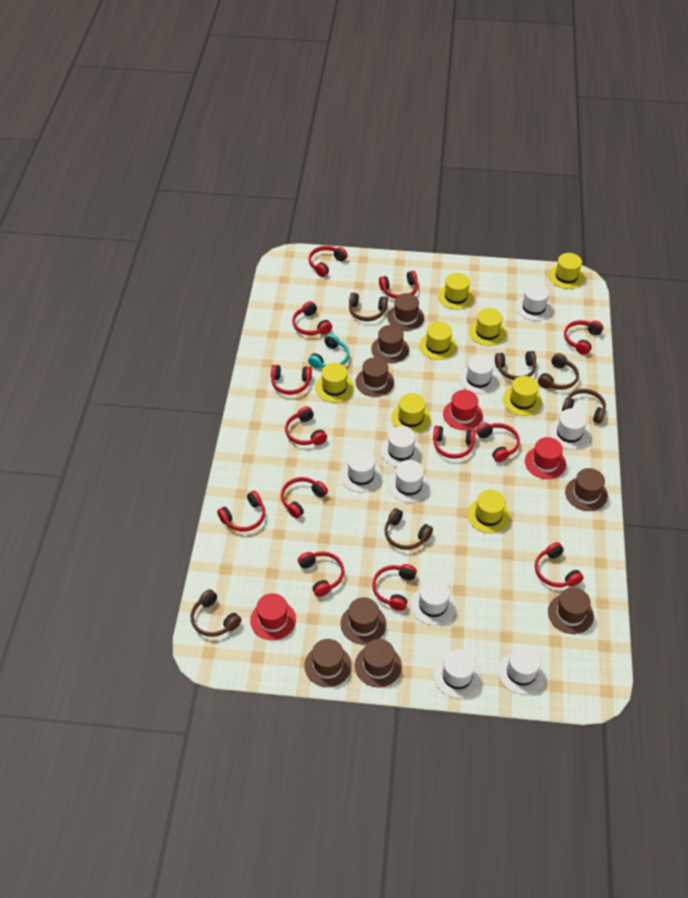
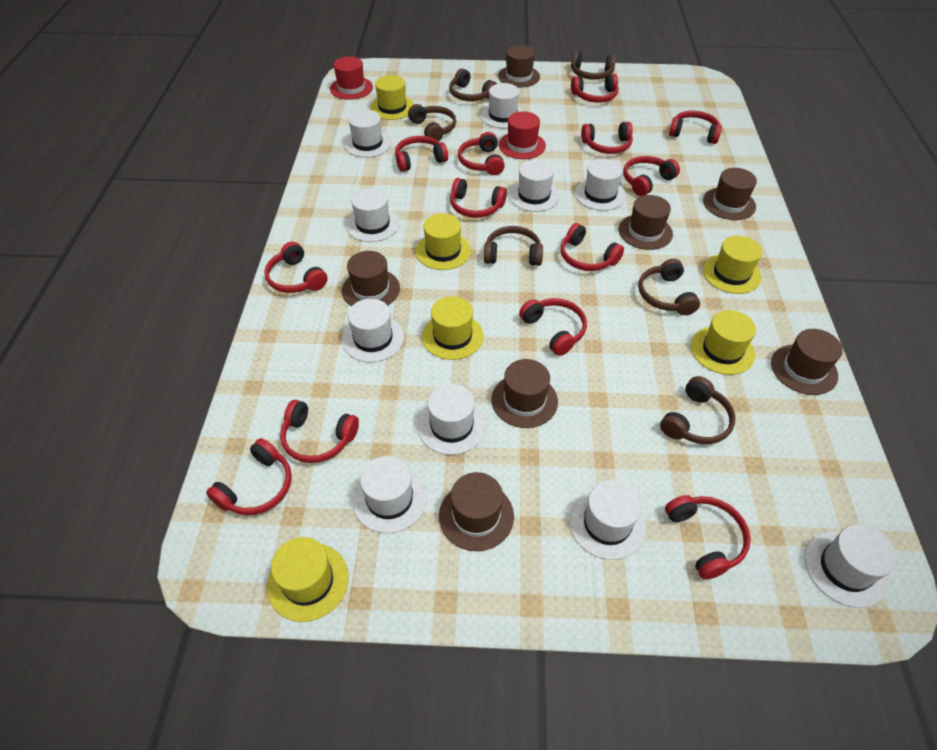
brown hat: [304,639,352,687] [340,597,386,645] [355,357,394,397] [355,639,402,687] [371,325,409,363] [387,293,424,331] [548,587,594,634] [565,468,608,511] = 8 -> [342,251,400,306] [439,472,514,551] [491,359,558,428] [498,45,540,87] [619,195,673,250] [703,168,757,220] [771,329,843,395] = 7
red hat: [250,593,296,640] [443,390,483,430] [525,437,566,479] = 3 -> [330,56,373,100] [499,111,546,159] = 2
turquoise headphones: [308,334,349,369] = 1 -> none = 0
white hat: [341,450,382,492] [381,426,421,467] [388,460,430,503] [411,579,456,625] [434,649,481,698] [459,355,498,394] [498,646,546,694] [516,284,552,321] [549,408,590,450] = 9 -> [342,299,404,362] [344,110,391,157] [346,188,400,242] [353,456,427,533] [418,384,486,455] [481,83,523,128] [509,160,560,212] [569,480,646,560] [575,159,626,211] [805,524,897,608] = 10
yellow hat: [315,363,354,402] [391,393,431,434] [419,322,457,360] [438,273,474,310] [467,490,510,533] [469,308,507,346] [503,376,542,416] [549,253,585,289] = 8 -> [267,537,349,622] [370,75,414,120] [416,214,471,270] [422,296,483,360] [691,310,756,375] [703,236,762,294] = 6

